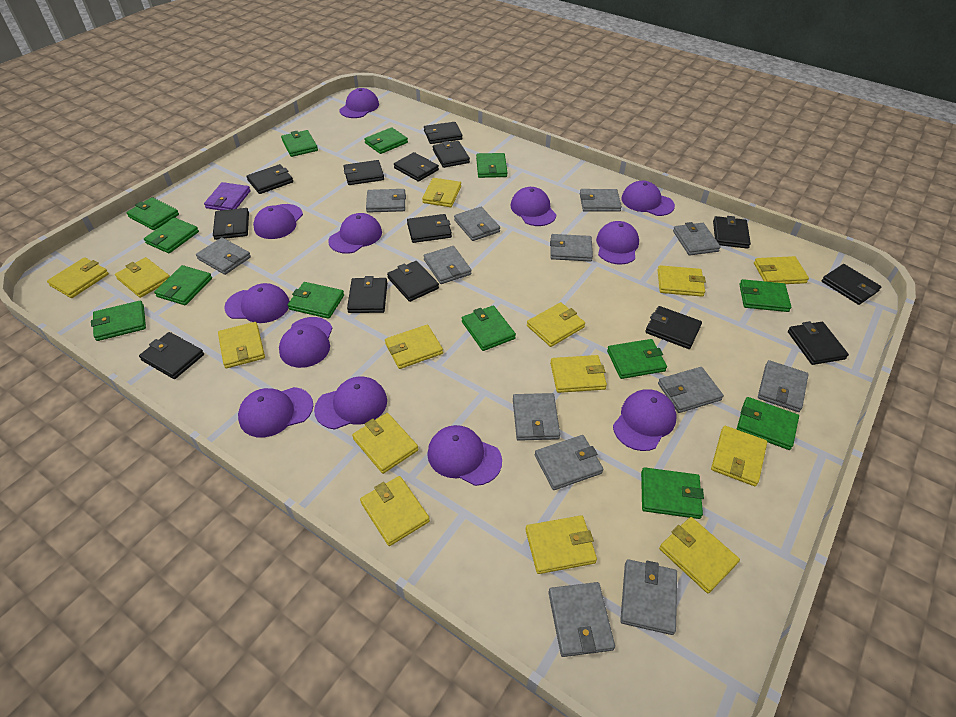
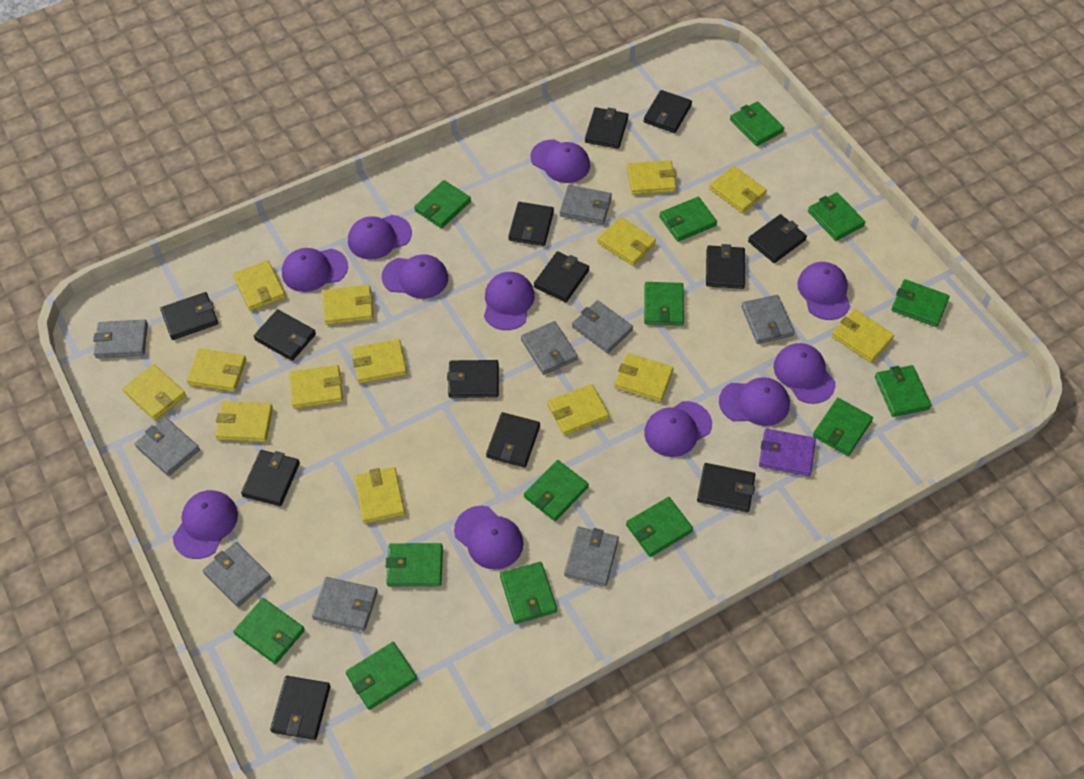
black wallet: [139,332,204,379] [213,208,249,240] [246,164,293,194] [344,160,384,185] [347,276,387,313] [387,261,439,302] [394,152,439,182] [407,214,452,243] [424,122,463,144] [433,141,470,168] [645,306,702,349] [713,216,751,249] [788,321,849,365] [822,264,881,305] = 14 -> [160,292,218,340] [241,450,300,506] [254,309,316,361] [270,676,330,740] [447,360,499,398] [486,412,540,468] [508,202,554,246] [534,251,589,302] [585,107,629,149] [643,90,692,133] [697,463,756,512] [706,244,745,289] [748,214,807,263] = 13
green wallet: [91,300,146,341] [127,197,179,230] [144,217,199,253] [154,265,212,305] [281,130,318,157] [288,282,344,319] [364,127,408,154] [462,305,516,351] [476,153,508,178] [607,339,667,379] [641,467,704,519] [737,397,799,450] [739,279,791,312] = 13 -> [233,598,305,664] [346,642,417,710] [386,543,443,586] [414,180,471,228] [500,562,557,624] [524,460,589,521] [626,497,693,557] [644,282,684,325] [659,197,717,242] [730,102,784,146] [808,192,865,241] [813,398,873,456] [875,365,931,417] [891,279,950,327] = 14
grey wallet: [196,237,251,275] [366,189,406,213] [424,246,472,284] [454,207,500,241] [513,393,560,441] [535,435,604,490] [548,582,615,657] [550,234,593,262] [580,189,622,212] [620,559,677,635] [658,367,724,413] [673,222,721,256] [758,360,809,412] = 13 -> [93,319,148,358] [135,418,200,476] [203,542,271,607] [312,577,378,631] [521,321,578,375] [560,185,612,224] [564,527,619,586] [572,300,633,353] [741,295,794,344] = 9
purple cap: [224,283,289,323] [238,387,313,438] [253,204,303,239] [279,317,332,368] [314,377,387,430] [328,213,382,254] [339,88,379,118] [427,425,502,486] [511,187,556,226] [596,221,639,265] [613,389,677,451] [621,181,675,216] = 12 -> [173,490,238,559] [282,248,348,292] [348,215,412,260] [382,254,448,299] [454,506,523,570] [484,272,535,330] [530,140,590,183] [644,401,712,457] [719,377,790,426] [774,343,836,404] [797,262,850,320] = 11

